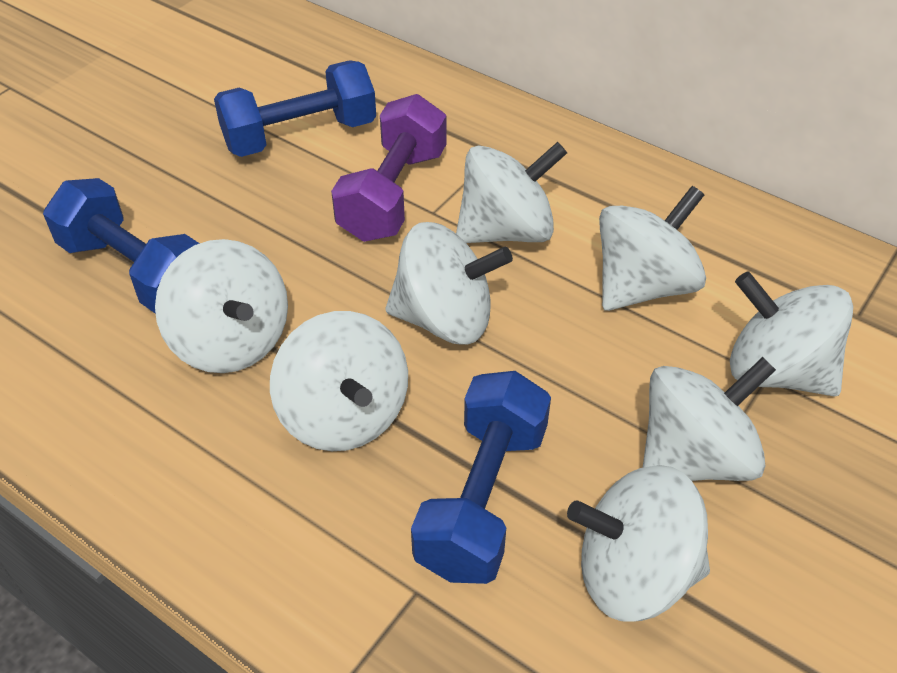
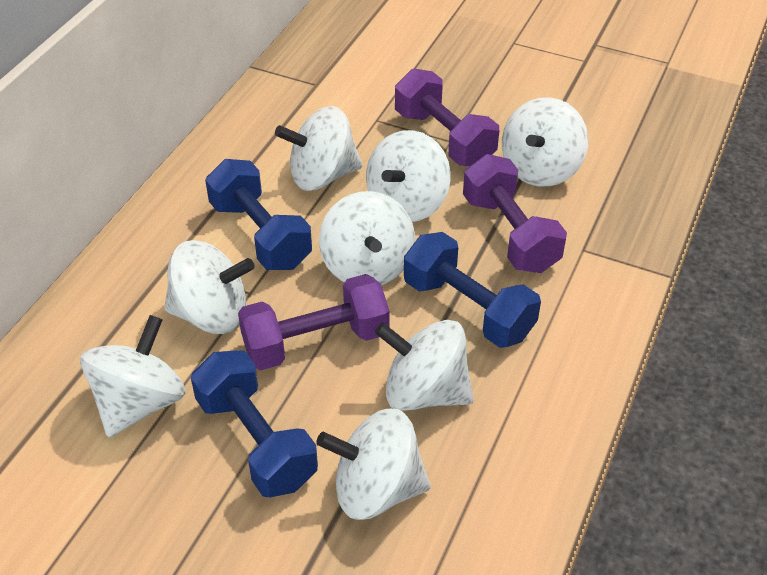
purple dumbbell: [331,94,447,242] = 1 -> [238,274,389,370] [395,68,499,166] [463,154,567,273] = 3

